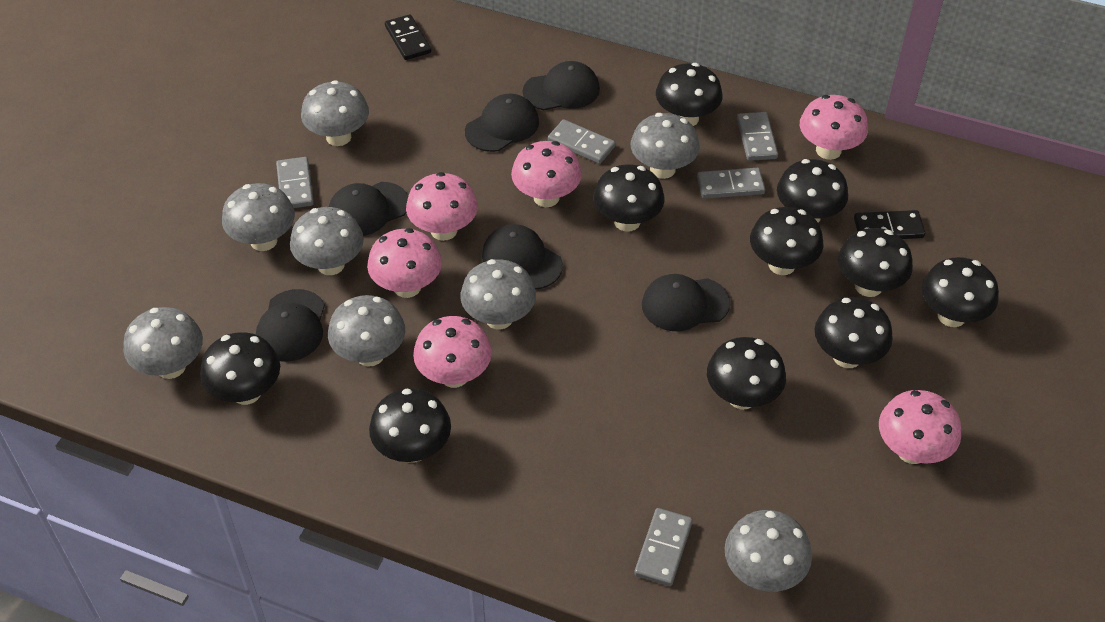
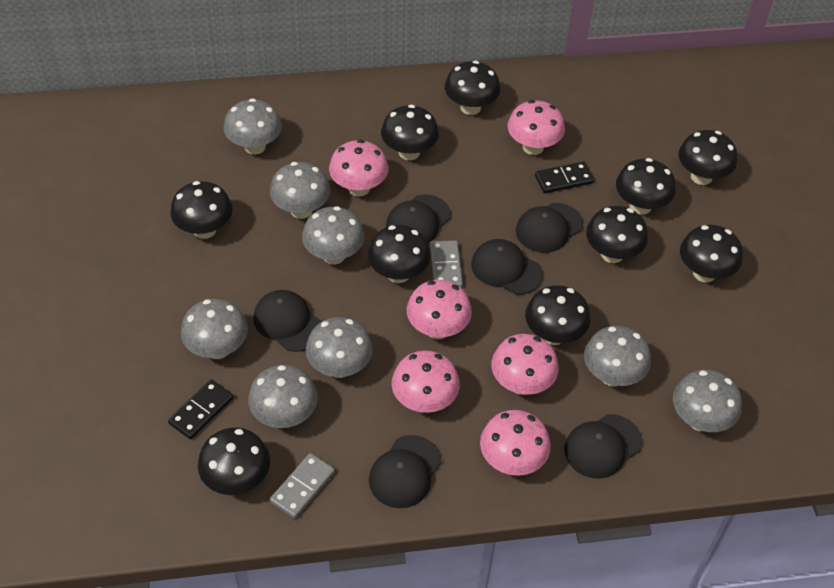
grey domino: [276,157,314,208] [548,119,615,164] [634,508,693,586] [697,168,765,199] [737,112,778,161] = 5 -> [270,453,335,519] [430,240,463,288] = 2

